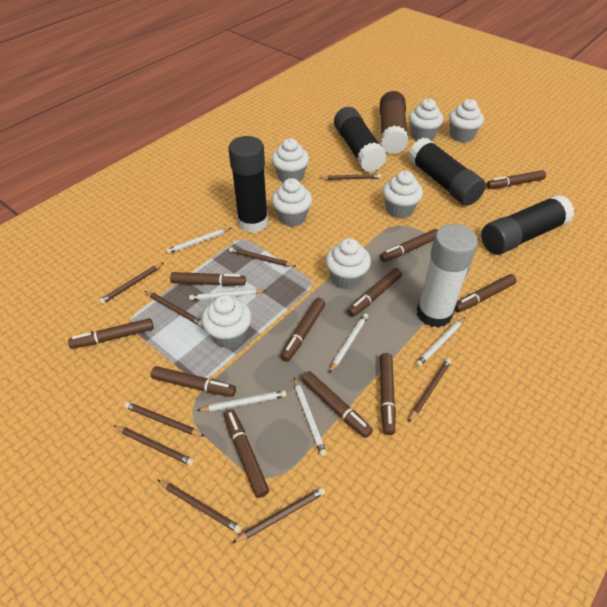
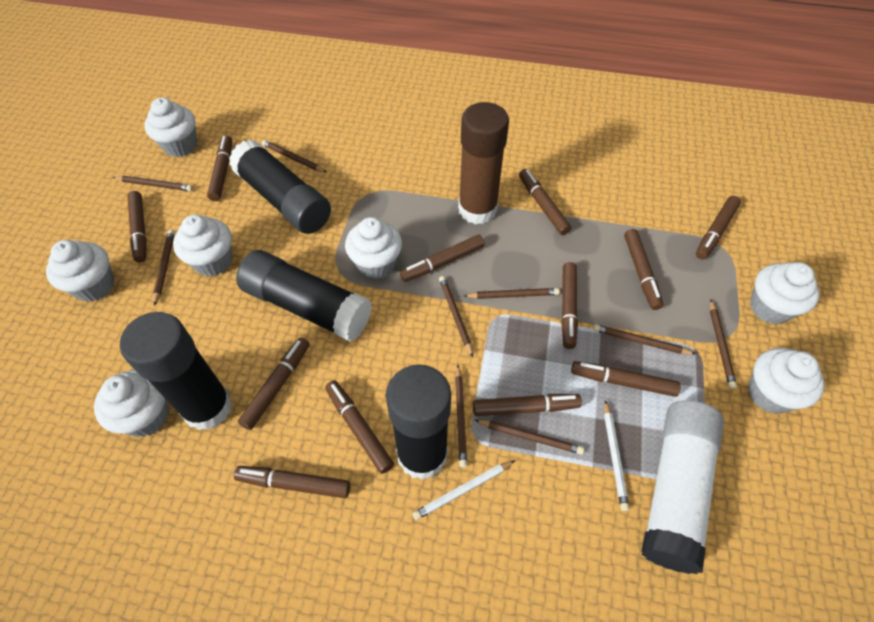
brown marker: [68,318,154,349] [151,366,236,397] [170,272,246,286] [224,409,269,498] [280,298,326,362] [301,371,373,438] [347,268,402,317] [380,229,438,262] [380,353,396,435] [455,274,517,312] [486,170,546,189] = 11 -> [127,191,147,263] [207,135,232,201] [234,466,350,498] [238,337,310,430] [325,380,394,474] [400,234,485,282] [473,394,582,416] [519,169,571,235] [561,262,578,349] [571,361,681,397] [624,229,663,310] [696,196,741,259] = 12
white pencil: [166,228,231,254] [189,289,266,300] [197,390,287,412] [294,377,327,457] [329,313,368,373] [416,317,465,367] = 6 -> [412,460,515,520] [604,400,629,511] = 2

